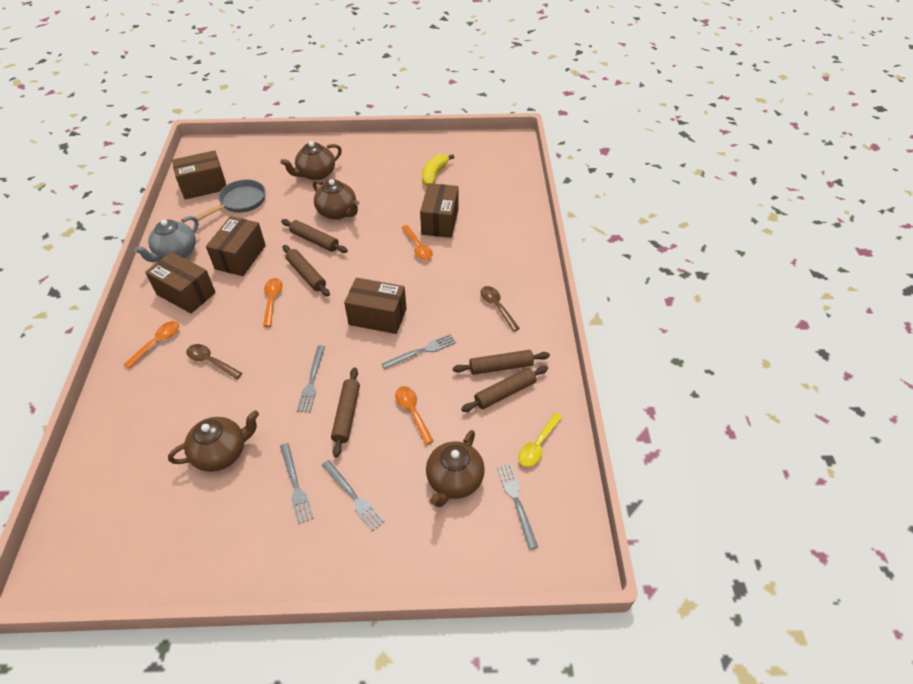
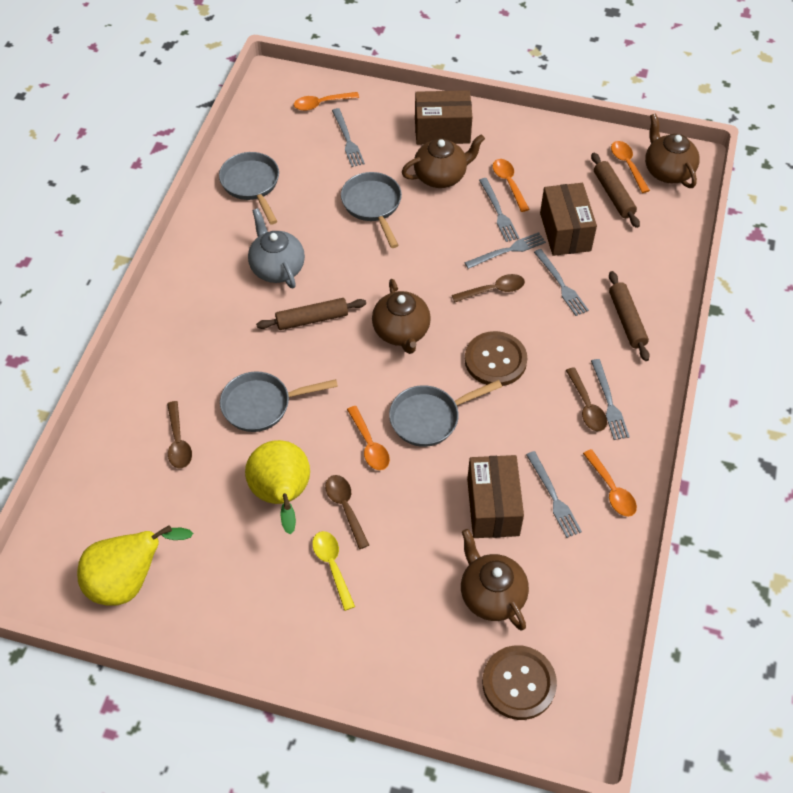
brown box: [145,252,216,313] [172,150,226,200] [206,216,266,276] [344,278,407,334] [420,183,459,238] = 5 -> [415,90,472,145] [467,455,524,538] [540,183,597,256] = 3
brown button: none = 0 -> [465,331,528,386] [482,645,557,720] = 2
brown rolling pin: [281,219,348,253] [283,245,330,296] [331,368,360,458] [453,350,550,375] [461,366,548,412] = 5 -> [256,298,366,330] [591,153,640,228] [609,271,650,361] = 3
brown spoon: [186,344,242,379] [480,286,520,332] = 2 -> [167,401,192,468] [325,475,369,549] [452,274,525,303] [566,367,607,431] = 4
grey fork: [280,443,314,524] [297,345,325,413] [322,460,385,531] [382,334,456,369] [497,464,538,550] = 5 -> [332,108,365,167] [464,232,546,269] [479,178,519,242] [526,451,582,538] [534,249,589,316] [591,359,630,440] = 6
grey pan: [196,179,266,221] = 1 -> [219,152,279,224] [220,371,338,432] [341,172,402,248] [389,380,502,447] = 4
orange spoon: [124,321,179,368] [263,278,282,327] [395,386,434,445] [401,225,433,260] = 4 -> [294,92,359,111] [347,406,390,470] [493,159,529,212] [583,449,637,517] [611,141,650,193] = 5
yellow banana: [422,154,454,186] = 1 -> none = 0
yellow pear: none = 0 -> [77,525,193,606] [245,440,310,534] = 2

